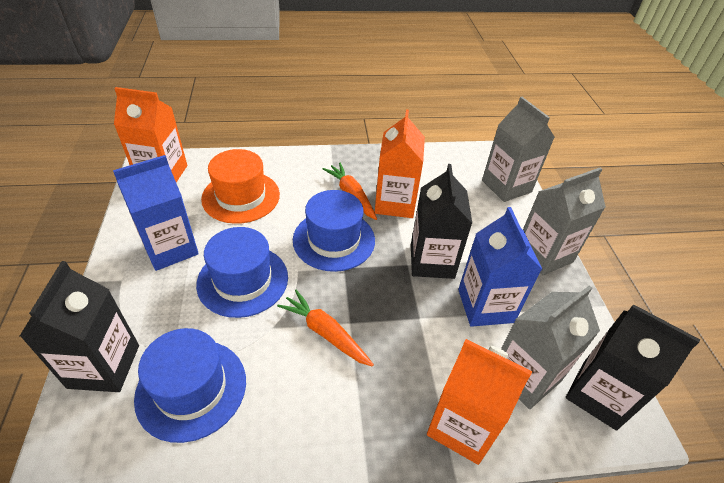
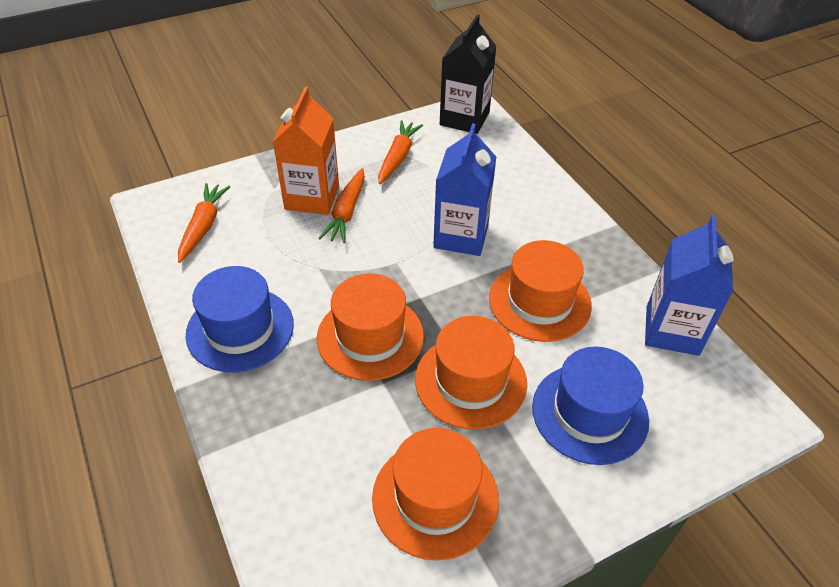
black carton: [20,261,139,392] [411,164,472,279] [566,304,700,430] = 3 -> [440,14,497,134] = 1
blue hat: [134,328,246,443] [196,227,288,318] [293,190,375,272] = 3 -> [186,266,294,372] [532,347,649,465] = 2
grey carton: [482,97,555,202] [501,285,600,409] [523,168,606,275] = 3 -> none = 0
orange carrot: [277,290,374,367] [323,162,377,220] = 2 -> [178,183,230,263] [319,168,365,243] [378,120,423,184] = 3
orange carton: [114,87,187,182] [375,110,425,218] [427,339,532,465] = 3 -> [273,87,339,215] = 1
orange hat: [201,149,280,224] = 1 -> [317,273,424,381] [372,428,499,561] [415,316,527,430] [489,240,592,342] = 4

